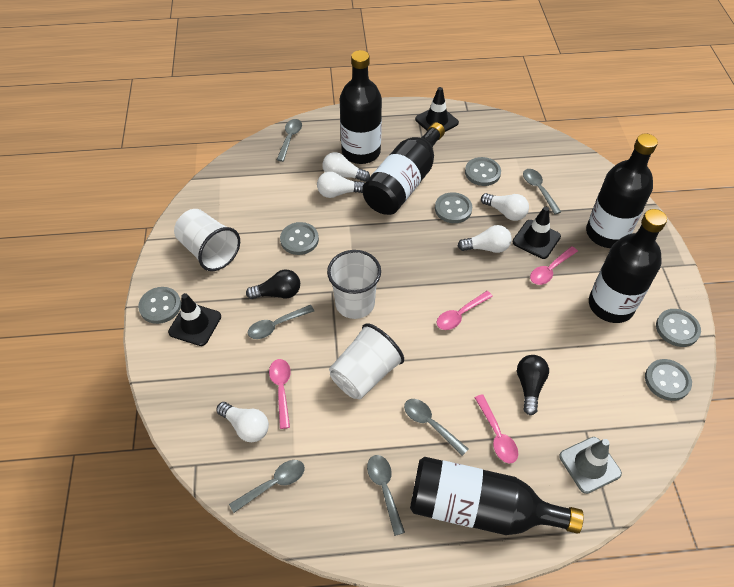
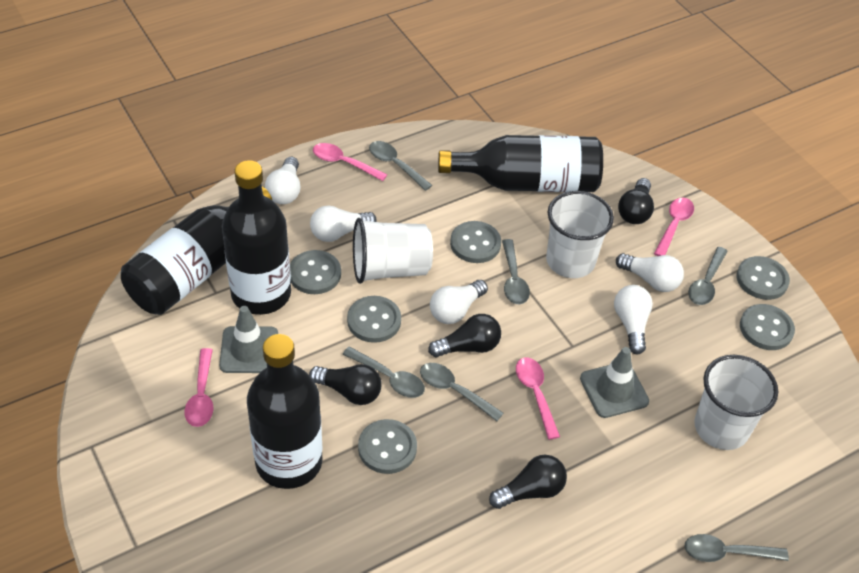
black bottle: [340,50,382,164] [362,122,445,215] [410,457,584,535] [586,134,658,248] [589,209,667,323] = 5 -> [121,187,272,315] [222,160,291,315] [247,334,323,489] [438,135,603,192] = 4
black light bulb: [246,269,300,299] [517,355,549,415] = 2 -> [309,364,382,405] [428,314,501,357] [489,455,567,509] [618,178,654,224] = 4
black traffic cone: [168,293,221,346] [415,87,459,132] [513,206,561,259] = 3 -> none = 0
grey traffic cone: [559,437,622,494] = 1 -> [219,306,278,373] [580,347,649,418] = 2

